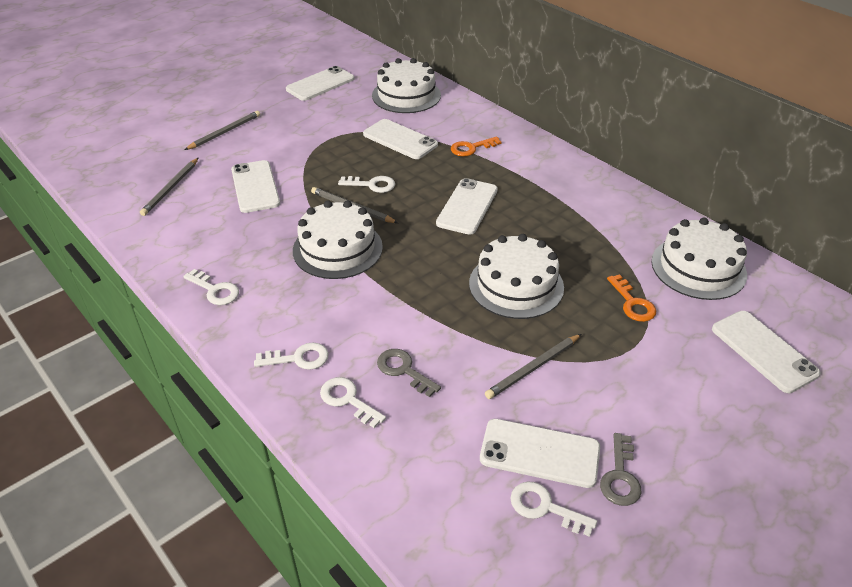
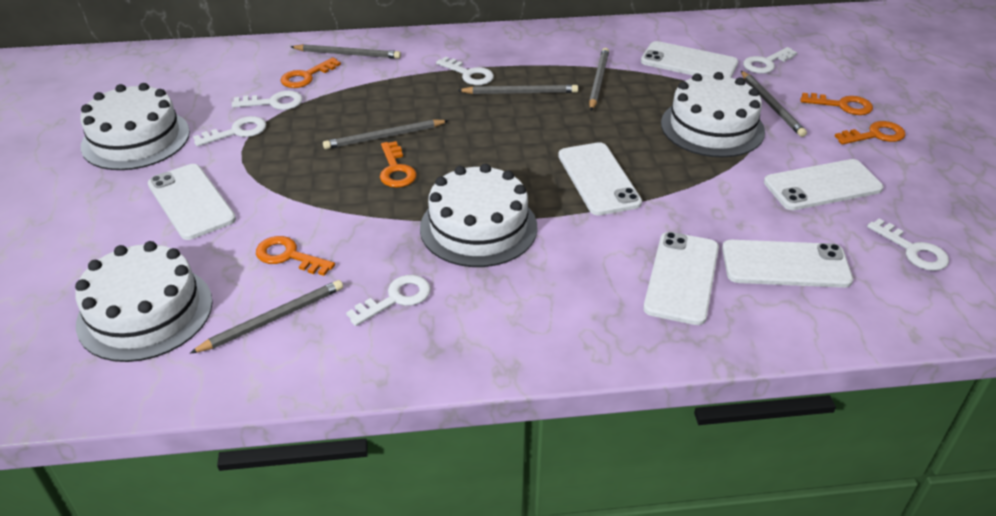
grey key: [377,349,441,397] [600,433,642,506] = 2 -> none = 0
grey pencil: [140,158,198,216] [184,111,260,150] [311,187,398,223] [485,334,581,399] = 4 -> [190,280,343,354] [291,44,401,59] [323,120,449,149] [457,85,578,94] [589,48,609,111] [741,71,807,137] = 6
orange key: [451,136,501,157] [607,274,656,322] = 2 -> [256,236,335,276] [280,57,341,88] [380,141,417,188] [800,93,873,115] [835,121,906,145] = 5
white key: [183,269,239,305] [254,342,329,370] [320,377,386,428] [338,176,395,193] [510,481,597,537] = 5 -> [193,116,266,147] [232,91,303,110] [346,275,431,326] [436,57,494,85] [743,47,797,74] [867,219,949,271] = 6

